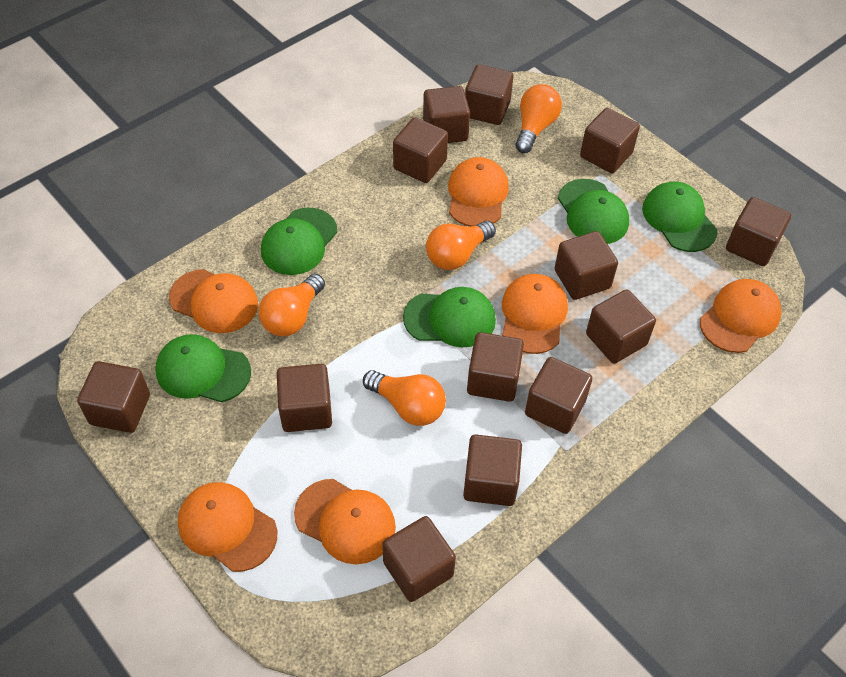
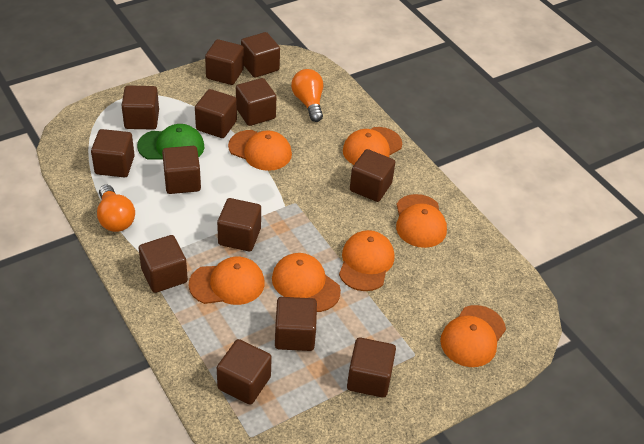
green cap: [156,334,251,402] [261,207,337,275] [403,287,496,347] [558,179,629,244] [642,181,717,252] = 5 -> [137,124,204,159] = 1
orange cap: [169,269,258,333] [178,482,277,572] [294,479,396,564] [448,157,509,227] [502,274,568,354] [700,279,782,353] = 6 -> [189,257,265,305] [228,130,292,171] [272,253,341,312] [339,230,394,291] [343,127,402,165] [396,194,447,248] [440,305,506,367] = 7
orange light bulb: [258,274,325,336] [363,370,446,426] [426,221,496,270] [515,84,562,153] = 4 -> [97,185,135,232] [291,69,323,122] = 2

